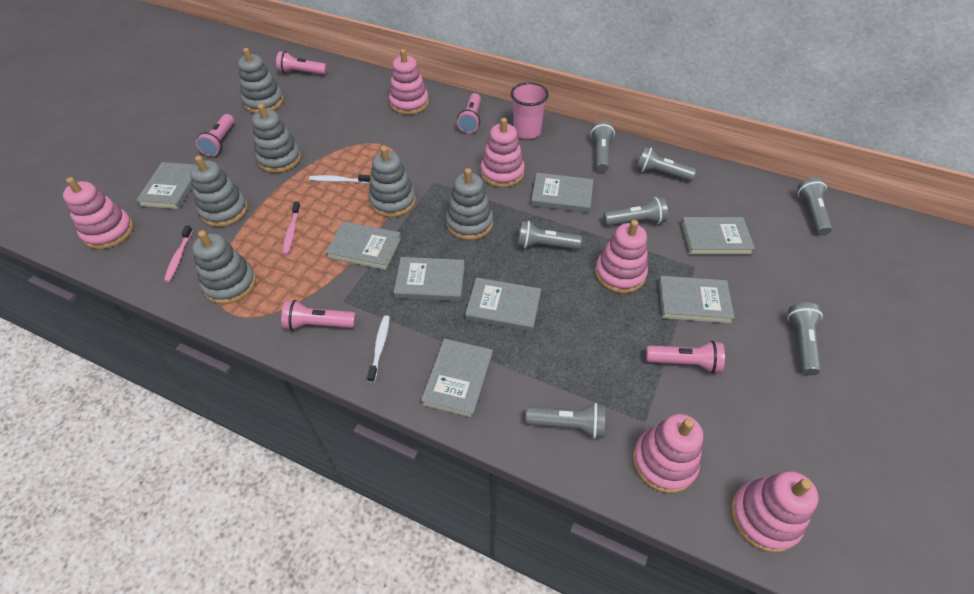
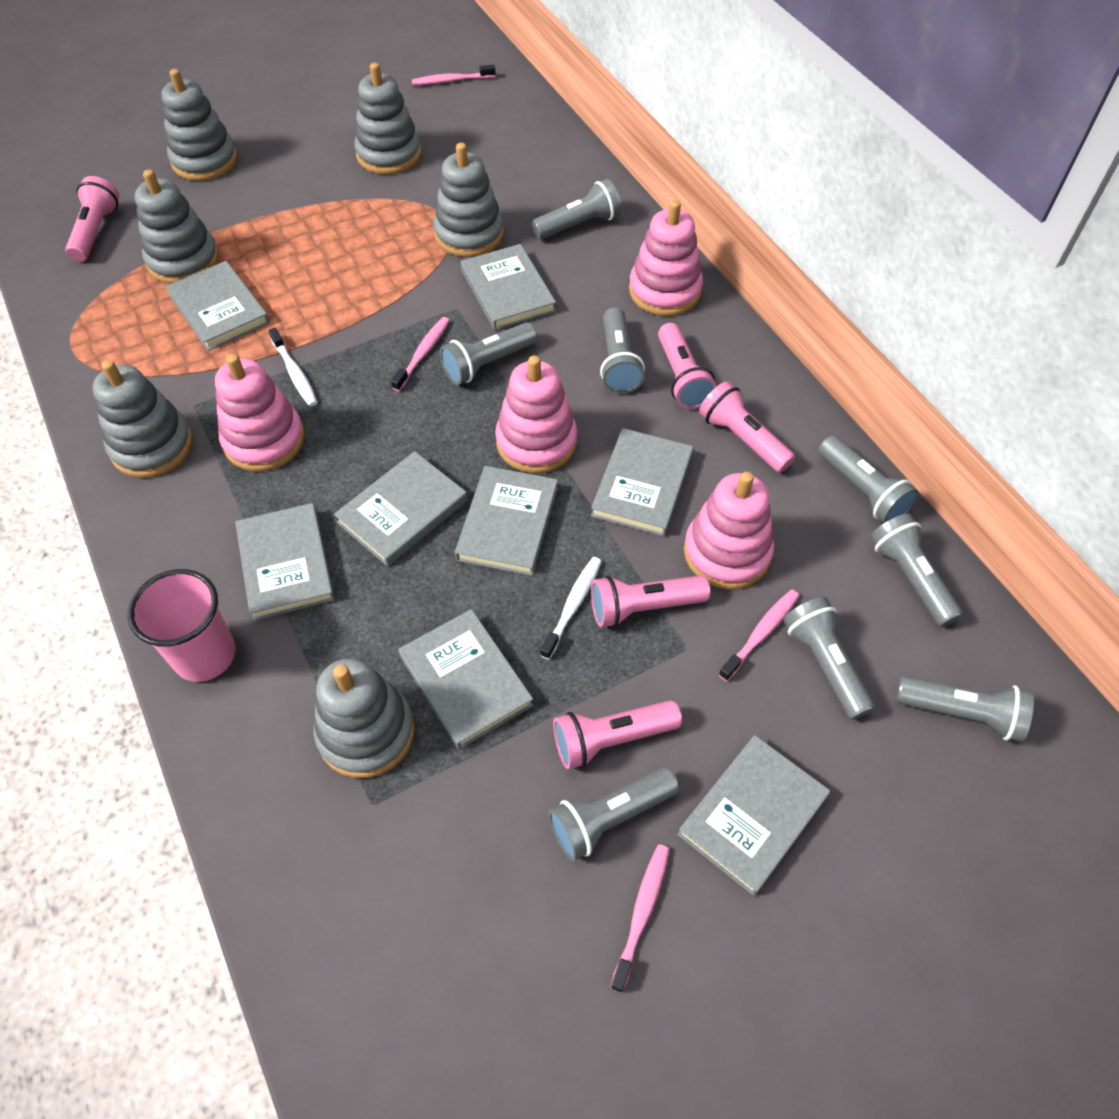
grey flashlight: [517,221,582,250] [526,403,605,439] [590,121,615,172] [603,197,668,226] [636,147,696,181] [787,302,823,375] [797,177,832,235] = 7 -> [440,322,537,385] [532,179,621,239] [548,767,679,861] [600,307,645,393] [783,597,875,720] [818,436,919,523] [870,514,963,627] [896,676,1034,742] = 8
pink stacking toy: [63,177,134,249] [389,49,429,115] [481,118,525,188] [595,220,648,293] [632,414,703,493] [730,471,819,553] = 6 -> [215,354,305,472] [495,355,577,473] [629,200,703,316] [684,472,774,589] = 4
pink toothbrush: [164,226,193,282] [282,201,301,255] = 2 -> [391,317,450,391] [412,65,496,85] [610,844,669,993] [719,590,799,681] = 4

